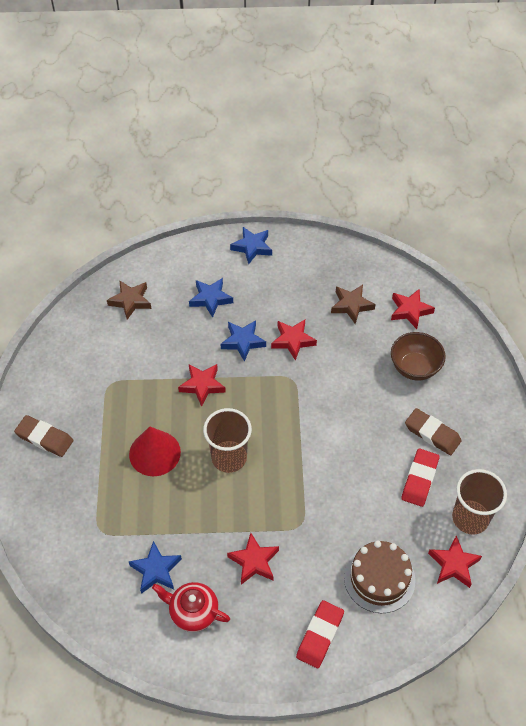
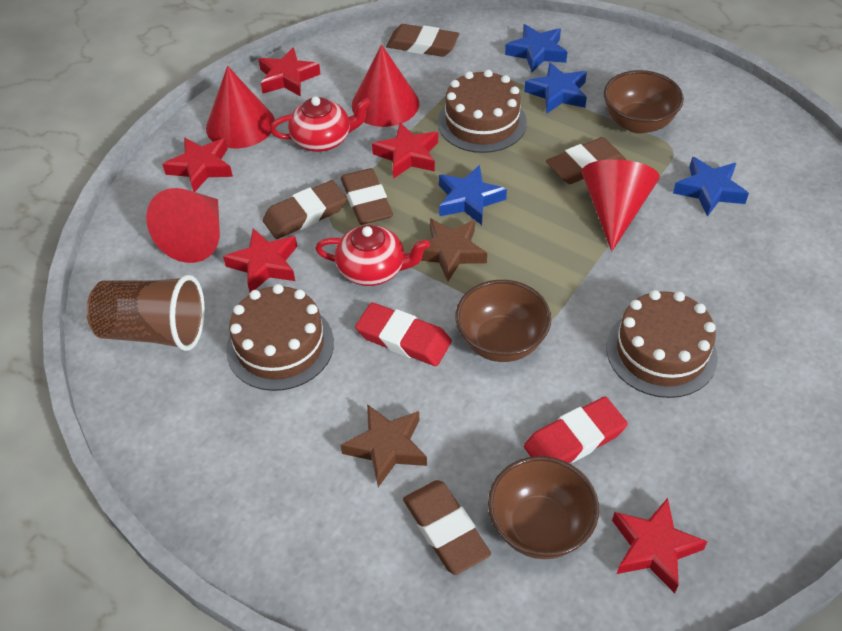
brown bowl: [391,332,446,381] = 1 -> [455,280,551,362] [488,456,599,559] [604,70,684,134] = 3
brown cake: [344,541,416,613] = 1 -> [226,284,334,391] [438,70,527,153] [607,290,718,398] = 3
brown cup: [203,408,252,473] [452,469,507,535] = 2 -> [86,275,205,351] = 1
brown eraser: [14,415,74,457] [405,408,462,455] = 2 -> [263,180,347,239] [341,168,393,225] [386,24,459,57] [403,480,491,575] [546,137,626,184] = 5
red cone: [129,427,181,476] = 1 -> [146,188,220,263] [206,66,275,148] [352,44,419,127] [581,159,660,251] = 4
red teapot: [152,582,230,632] = 1 -> [270,96,371,152] [315,225,430,286] = 2

